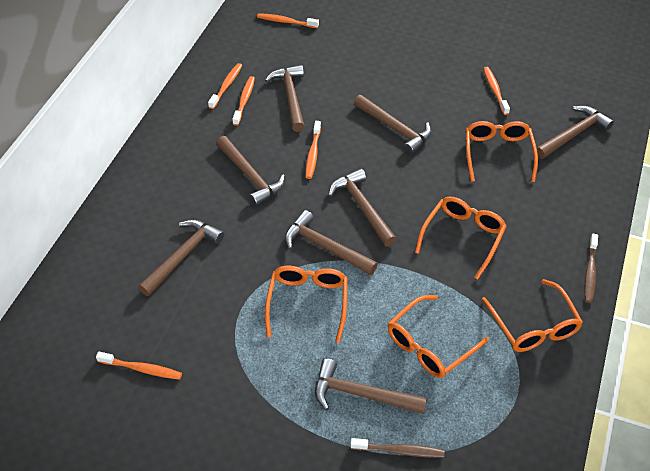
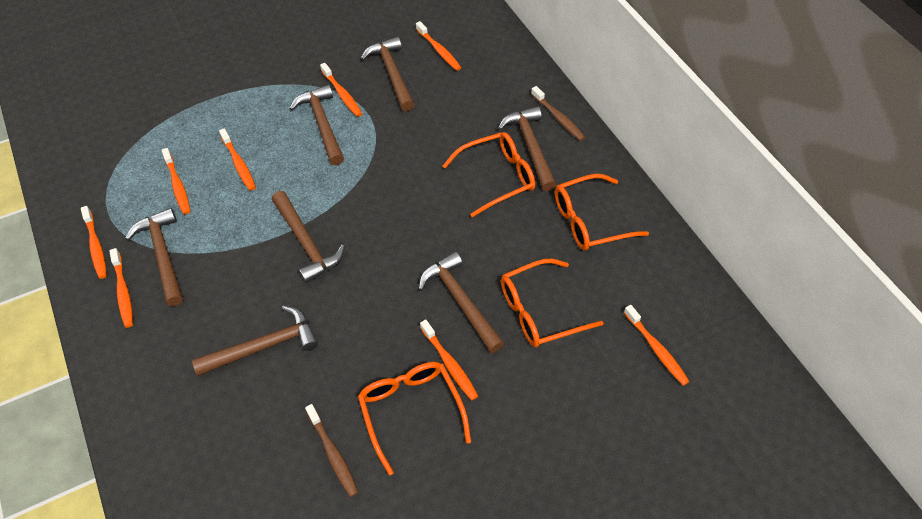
brown hammer: [138,219,224,296] [216,136,285,206] [265,65,305,132] [285,210,378,275] [315,359,427,414] [328,168,397,247] [354,95,432,154] [537,106,614,159] = 8 -> [125,208,183,306] [192,306,318,376] [272,191,345,283] [289,84,344,165] [361,37,414,111] [418,251,504,353] [498,106,556,191] = 7
orange glasses: [265,266,348,343] [388,295,489,378] [415,197,507,280] [466,121,538,182] [482,279,583,352] = 5 -> [358,362,471,475] [443,132,535,217] [501,259,603,347] [555,174,649,250] = 4
orange toothbrush: [96,352,182,380] [208,63,242,109] [232,76,255,126] [257,13,319,28] [306,121,321,179] [483,67,510,115] = 6 -> [81,206,107,279] [109,248,133,328] [162,148,190,214] [219,128,256,191] [320,63,362,117] [416,21,461,71] [420,319,478,400] [624,305,690,386] = 8

